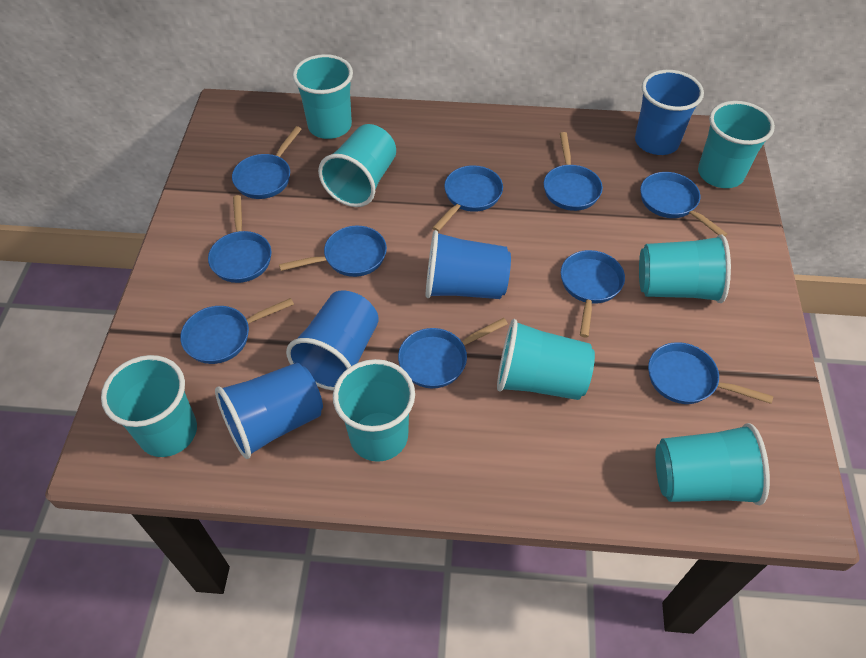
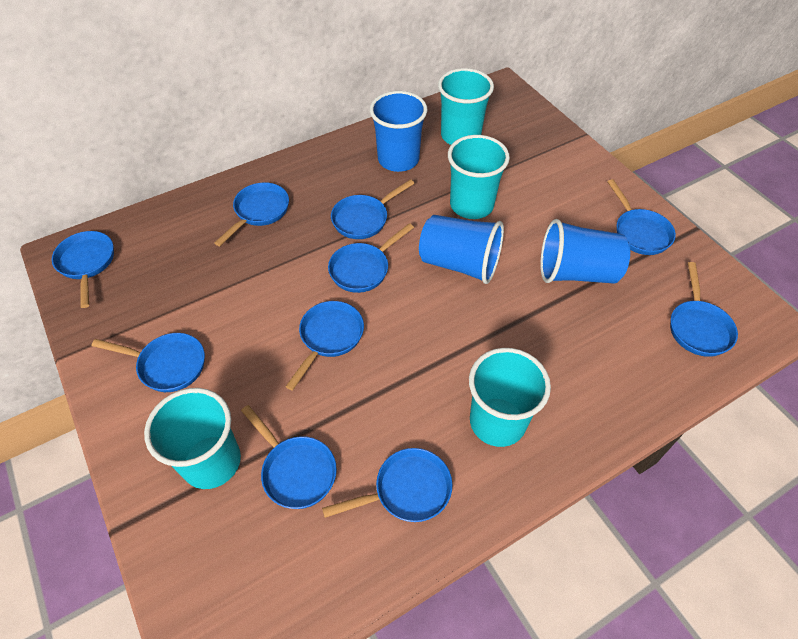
blue cup: [215,363,323,459] [286,290,379,391] [426,230,511,299] [635,70,704,155] = 4 -> [370,91,427,172] [419,215,504,284] [541,219,630,284] = 3
turquoise cup: [101,355,197,457] [293,54,353,139] [318,124,396,207] [333,359,415,462] [497,319,595,400] [639,234,731,303] [655,423,770,505] [698,101,775,188] = 8 -> [144,388,241,489] [438,68,494,145] [448,135,510,219] [469,348,551,447] = 4

